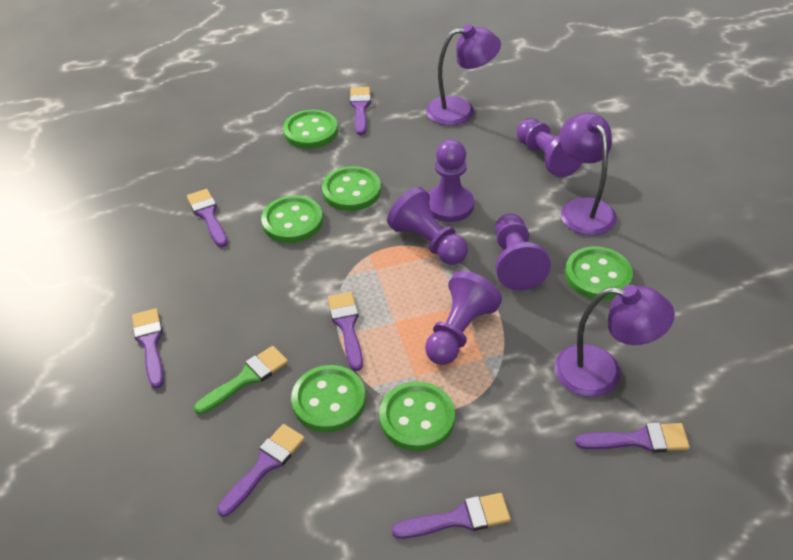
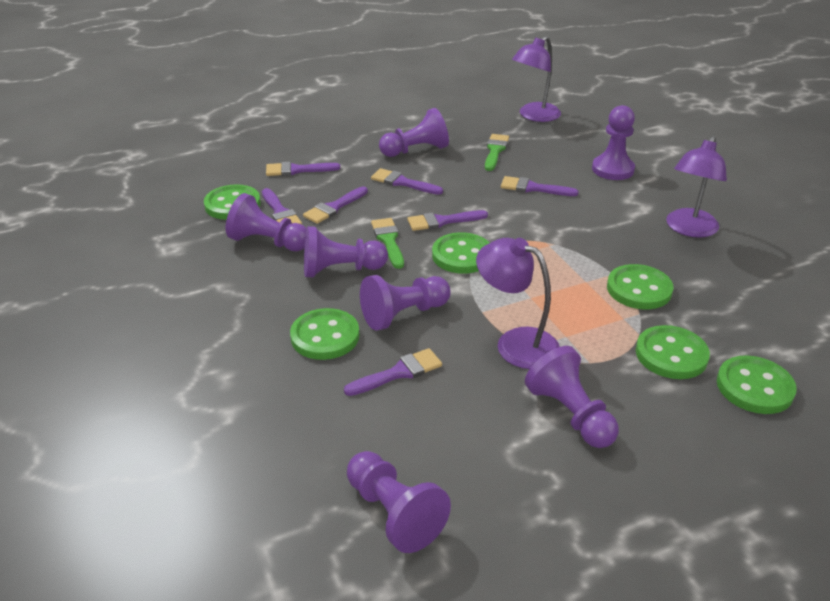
green brush: [194,346,288,414] = 1 -> [371,218,404,269] [485,134,509,171] = 2
purple pawn: [387,187,468,265] [425,271,502,365] [429,140,474,222] [495,213,551,291] [517,118,582,178] = 5 -> [226,193,307,251] [304,226,388,277] [347,451,451,553] [360,275,451,331] [379,108,449,157] [525,346,619,448] [592,105,635,180] = 7

